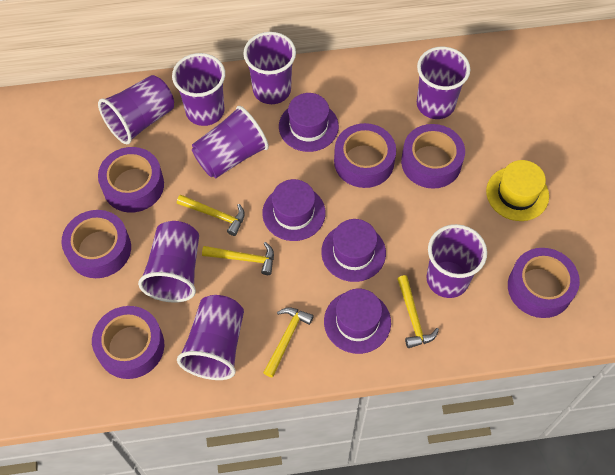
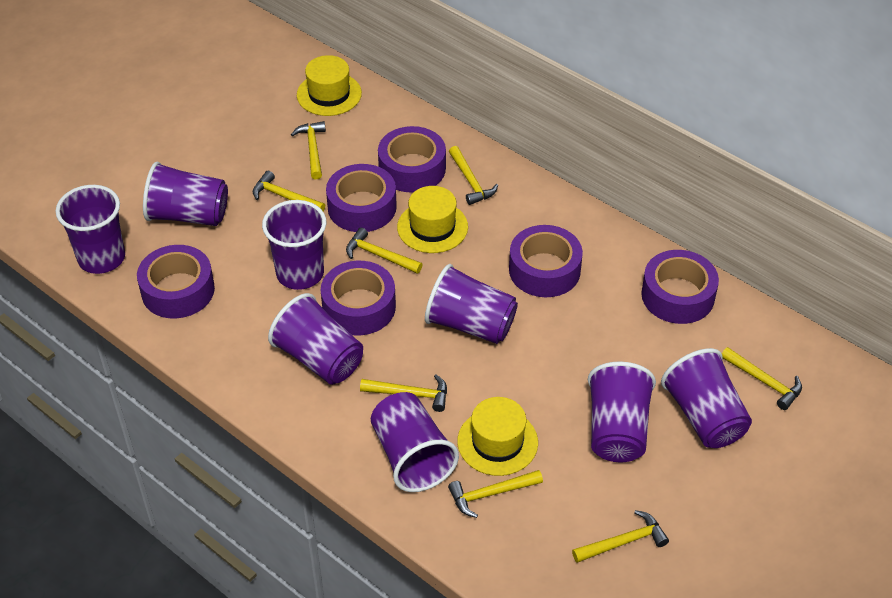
purple hat: [262,179,326,241] [279,93,339,152] [321,219,386,282] [324,289,391,354] = 4 -> none = 0
yellow hammer: [177,194,245,236] [202,242,274,275] [263,307,314,378] [397,275,439,348] = 4 -> [253,171,325,212] [291,121,326,180] [346,228,423,274] [360,374,447,412] [448,470,543,518] [449,146,498,205] [572,510,669,563] [722,347,802,410] = 8
yellow hat: [486,160,549,221] = 1 -> [297,55,362,116] [397,186,468,253] [457,397,538,476] = 3

